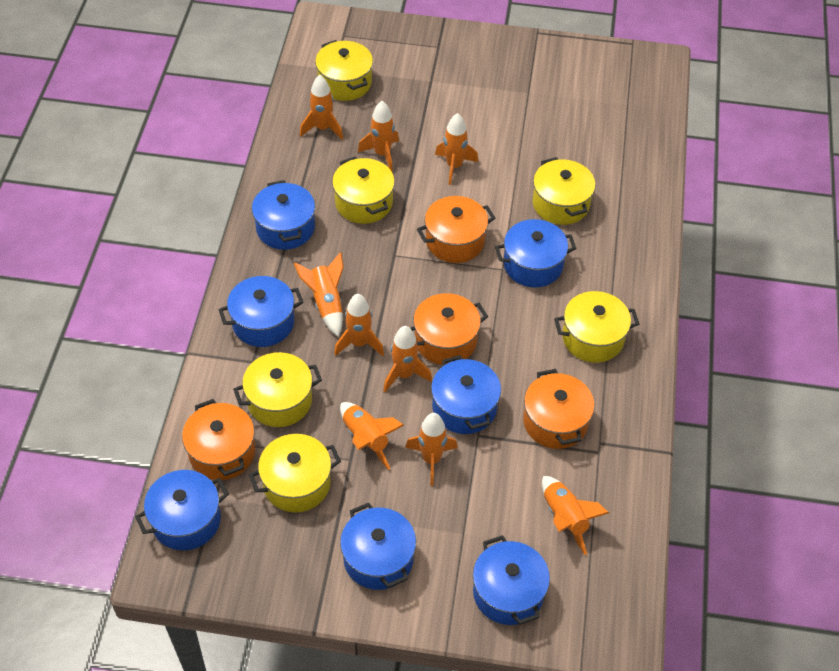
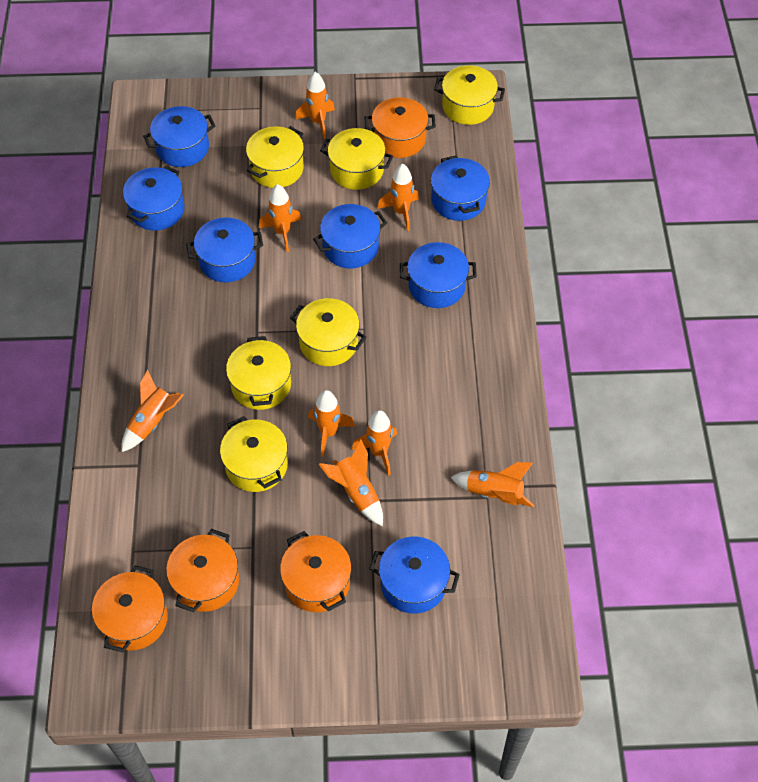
orange rocket: [294,252,344,337] [300,75,343,140] [334,294,384,356] [340,402,404,470] [358,101,399,171] [383,326,432,392] [405,413,458,486] [435,113,479,185] [542,476,609,555] = 9 -> [122,370,184,452] [259,184,302,252] [295,72,335,139] [308,390,355,457] [319,439,383,526] [352,410,397,476] [377,163,419,231] [451,462,534,507] = 8

